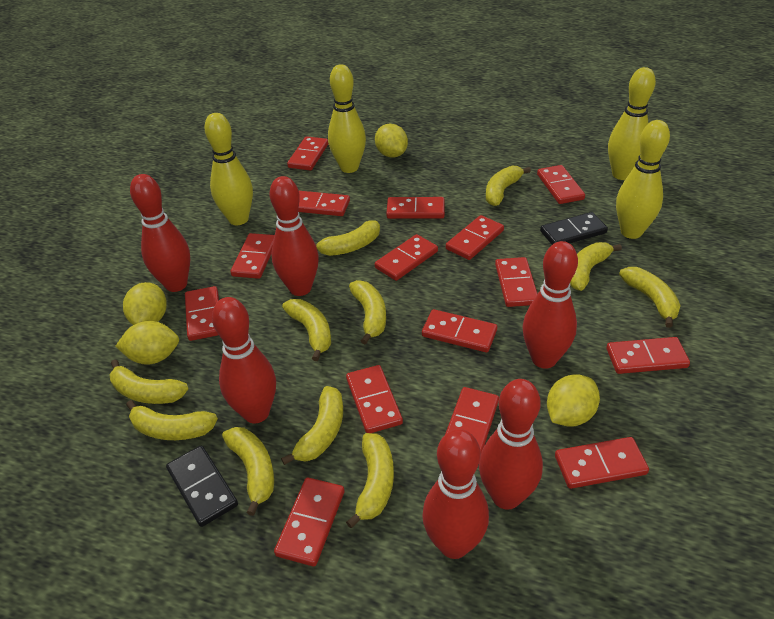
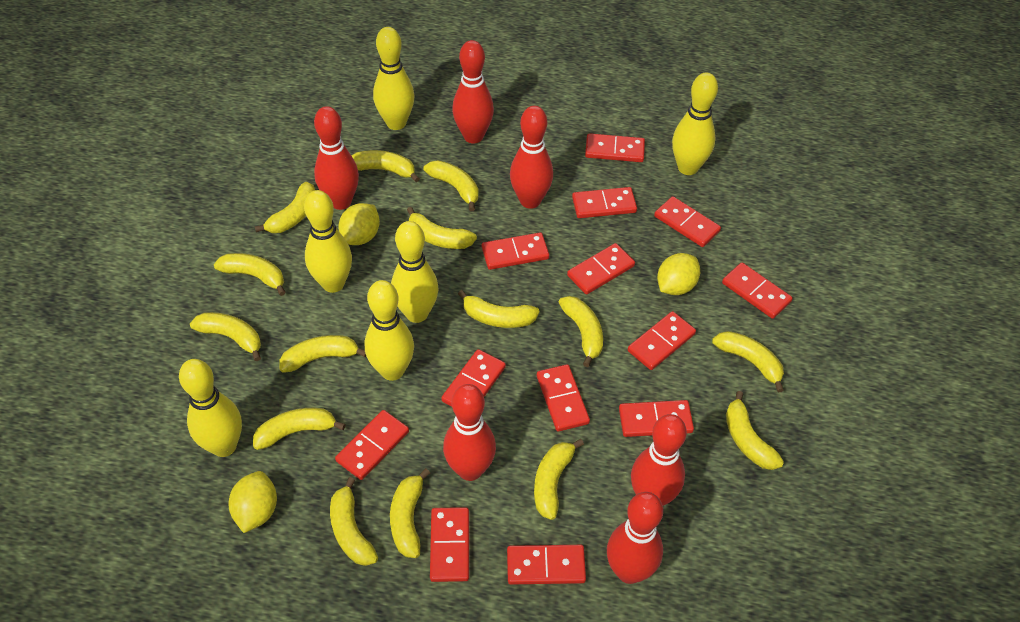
black domino: [166,445,238,527] [540,212,608,245] = 2 -> none = 0
red domino: [185,286,219,341] [230,233,275,279] [274,477,345,566] [287,136,329,171] [298,191,350,216] [346,365,403,433] [375,234,438,281] [386,197,445,219] [422,309,497,353] [445,387,499,452] [446,215,504,260] [495,257,538,307] [537,165,585,204] [555,437,649,489] [606,337,690,374] = 15 -> [335,410,409,480] [430,507,469,582] [441,349,506,407] [482,232,549,270] [507,545,586,585] [537,364,590,432] [567,243,635,294] [572,187,637,218] [585,133,645,162] [619,400,694,437] [628,311,696,370] [654,196,721,247] [722,262,793,319] = 13
yellow banana: [110,359,189,404] [126,400,218,440] [222,427,274,516] [281,386,343,465] [282,299,331,361] [315,220,380,256] [346,433,394,528] [349,280,386,345] [486,166,531,206] [570,242,622,291] [619,267,681,328] = 11 -> [190,312,261,361] [214,253,286,296] [253,408,346,450] [255,182,315,233] [280,335,366,373] [330,477,378,566] [351,150,420,182] [390,468,430,558] [407,207,477,249] [424,160,479,211] [458,290,540,328] [534,439,584,520] [558,296,603,367] [712,331,784,393] [726,391,784,470] = 15
yellow bowling pin: [204,113,253,225] [328,64,366,173] [608,67,656,180] [616,120,670,239] = 4 -> [179,359,242,457] [304,190,352,293] [365,280,414,381] [373,27,414,130] [391,221,438,323] [672,72,718,175] = 6
yellow lemon: [115,321,179,365] [123,282,167,325] [375,124,408,158] [547,374,600,426] = 4 -> [228,471,277,533] [338,203,380,245] [657,253,700,295] = 3

